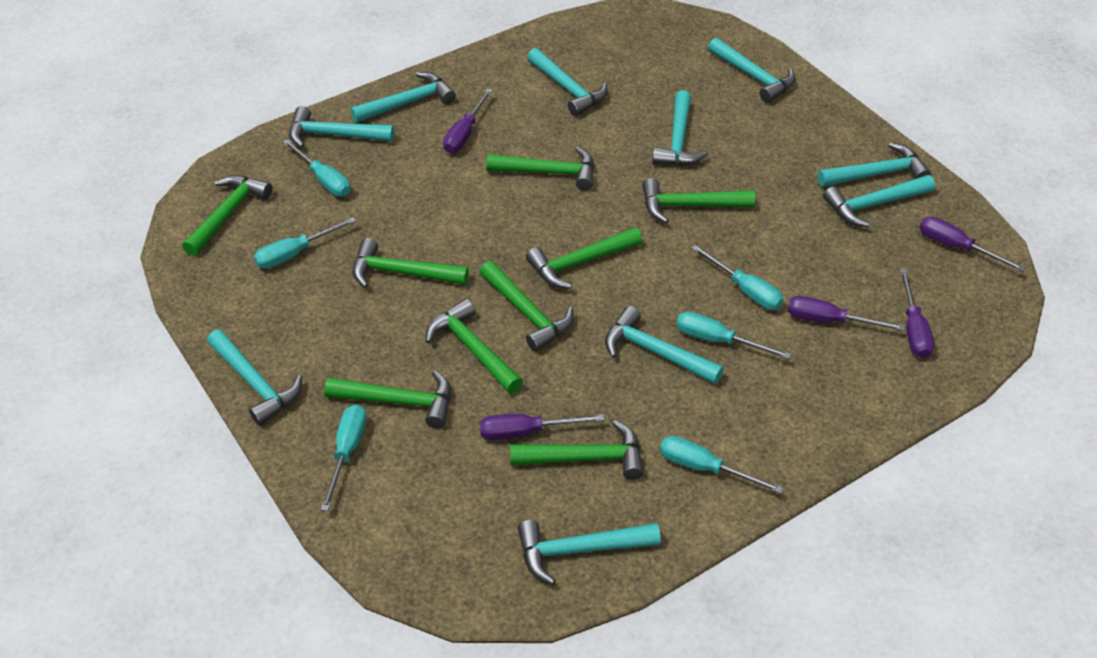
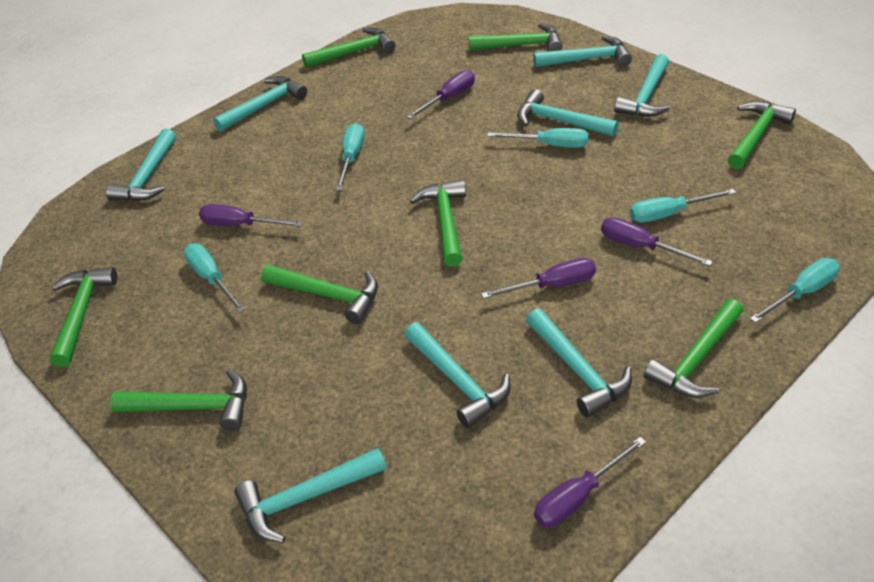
green hammer: [182,175,272,256] [324,370,451,428] [352,238,469,288] [426,299,523,393] [480,261,574,352] [486,147,594,191] [510,420,644,480] [526,227,642,289] [642,178,755,223] = 9 -> [50,267,117,367] [110,369,247,431] [261,264,378,324] [302,27,395,68] [410,180,466,267] [469,23,562,51] [644,299,743,398] [728,101,796,169] = 8
turquoise hammer: [207,330,302,426] [289,106,394,148] [350,72,456,123] [518,520,661,585] [527,48,608,116] [605,306,724,384] [652,90,708,166] [708,38,795,103] [818,143,931,187] [823,175,935,227] = 10 -> [106,129,176,201] [213,76,307,132] [234,448,386,543] [404,322,511,428] [517,89,618,136] [526,309,632,417] [533,36,632,67] [614,54,670,117] = 8
turquoise screwdriver: [254,217,356,269] [283,139,350,196] [321,404,366,511] [660,436,783,494] [676,311,791,359] [691,245,784,310] = 6 -> [184,244,246,313] [336,123,364,190] [487,128,588,148] [630,189,736,222] [750,258,840,323] = 5

